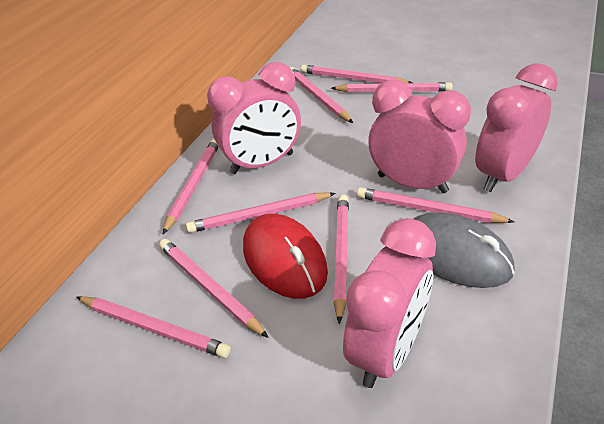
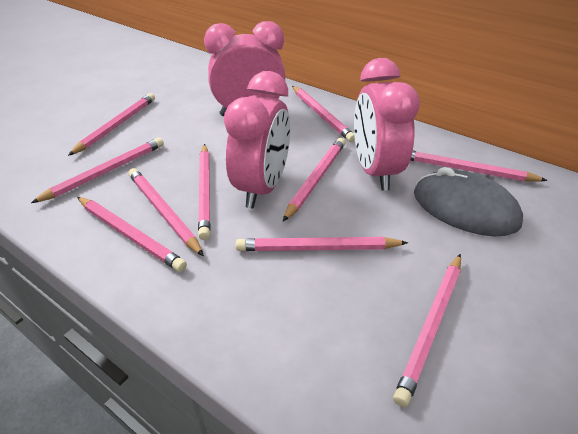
pink clock: [207,62,301,174] [343,218,436,388] [368,80,471,193] [475,63,558,192] = 4 -> [204,21,285,116] [224,71,290,208] [354,58,420,191] = 3
pink pencil: [77,296,231,358] [159,239,269,338] [163,139,219,234] [186,192,336,233] [290,67,353,123] [301,65,412,83] [331,82,453,92] [333,195,349,324] [357,187,515,223] = 9 -> [31,137,164,203] [68,93,155,156] [77,197,187,272] [128,168,204,256] [198,144,211,240] [236,237,408,251] [283,138,345,221] [292,86,355,142] [393,254,461,407] [410,151,548,182] = 10
red mouse: [243,214,328,299] = 1 -> none = 0

